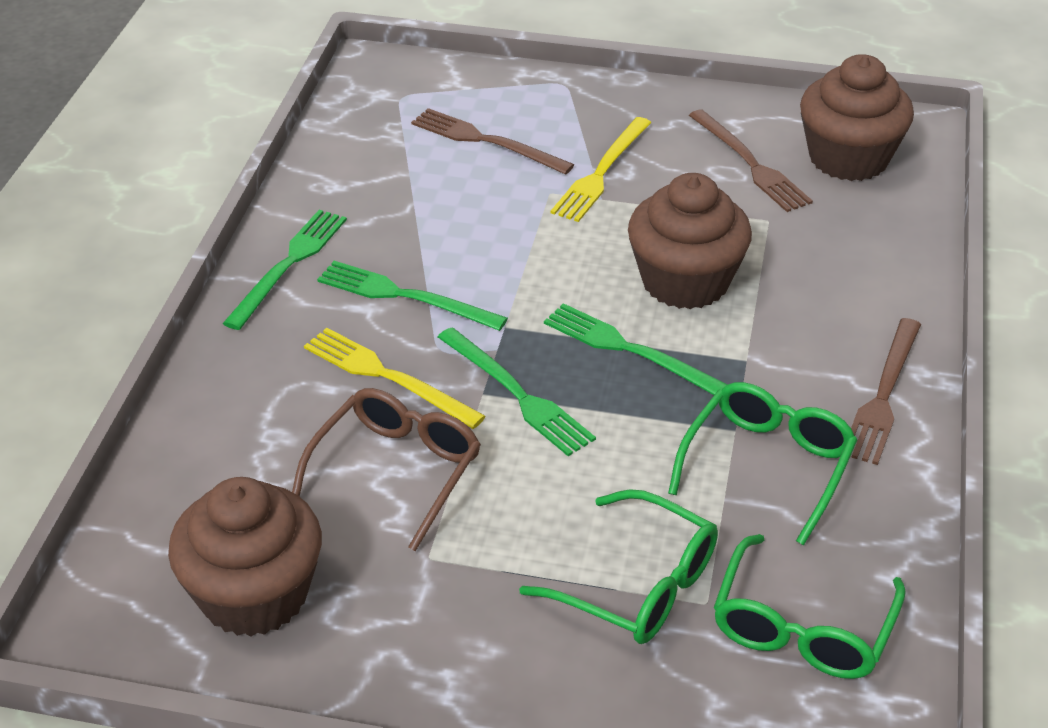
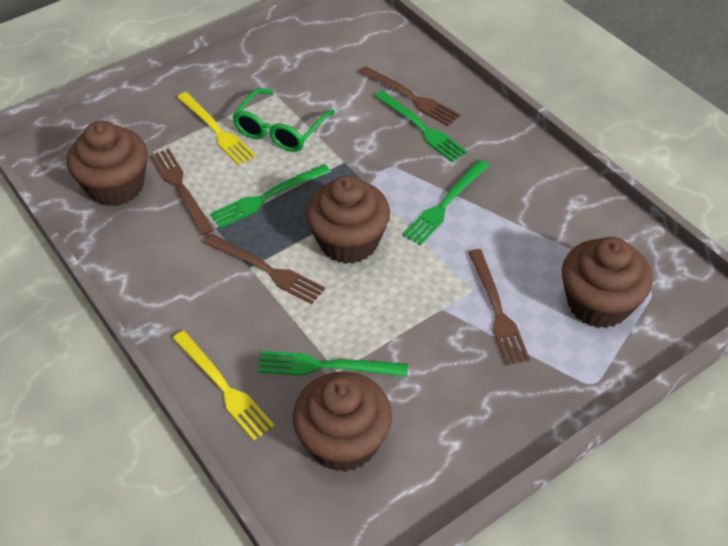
brown cupcake: [168,477,322,637] [628,173,752,309] [800,54,914,181] = 3 -> [67,121,148,207] [293,372,392,472] [306,175,390,264] [562,237,653,328] = 4
brown fork: [411,108,574,175] [689,109,813,212] [851,318,921,465] = 3 -> [150,148,214,236] [204,234,325,304] [359,66,460,126] [468,249,530,365] = 4
brown glasses: [292,388,481,551] = 1 -> none = 0
green glasses: [519,489,718,644] [668,382,857,545] [714,534,906,679] = 3 -> [232,88,335,152] = 1

